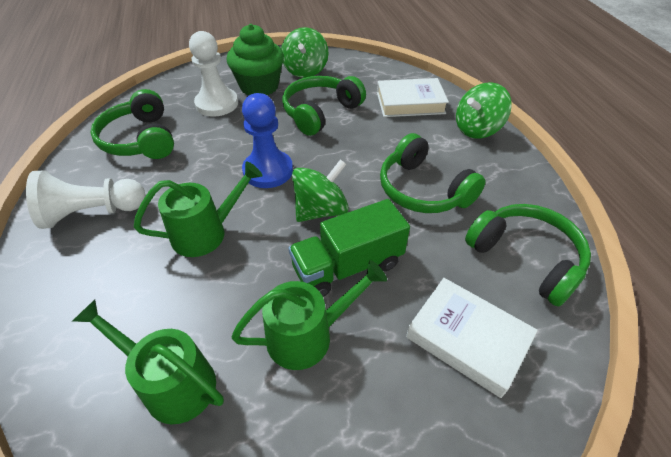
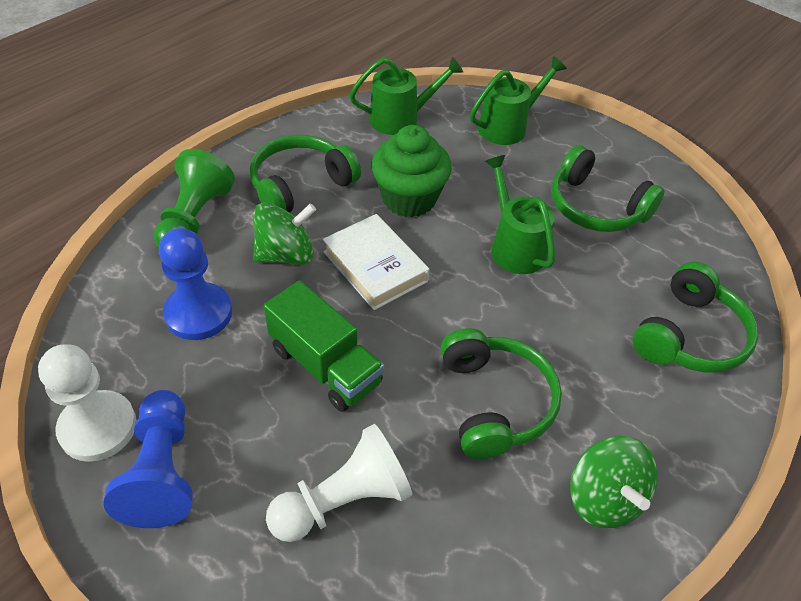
blue pawn: [242,93,293,188] = 1 -> [104,390,193,528] [159,228,232,340] = 2
green pawn: none = 0 -> [154,149,235,248] = 1
green spinning top: [281,27,329,78] [292,159,349,222] [456,82,512,139] = 3 -> [253,203,316,265] [570,436,658,528] = 2
white book: [377,78,449,117] [406,278,538,398] = 2 -> [323,214,429,310] = 1

